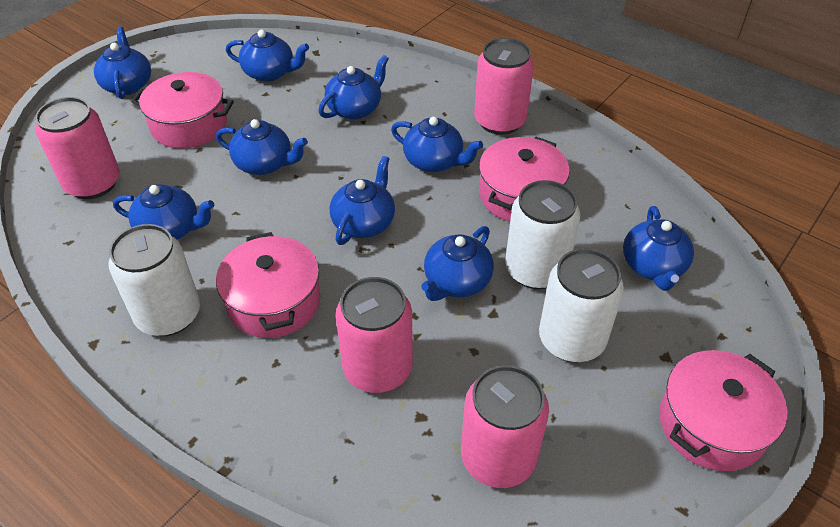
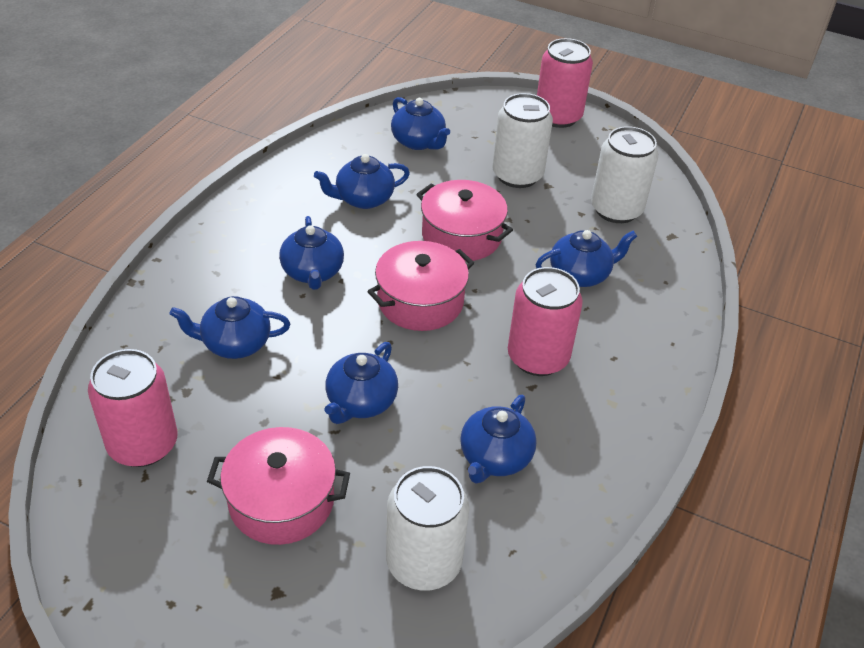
blue teapot: [94,27,151,99] [113,184,214,240] [216,119,308,175] [226,30,309,82] [318,55,389,120] [330,156,395,245] [391,117,483,172] [421,226,494,301] [623,206,694,291] = 9 -> [170,296,290,359] [279,216,344,290] [314,154,410,209] [325,342,398,424] [391,97,450,150] [460,395,537,484] [535,230,637,287] = 7
pink can: [35,97,120,199] [335,277,413,393] [461,365,549,488] [474,38,534,135] = 4 -> [88,349,178,467] [508,267,583,376] [537,38,593,128] = 3
pink pot: [131,72,234,149] [216,232,320,338] [479,137,570,222] [659,350,787,471] = 4 -> [207,427,350,545] [367,241,474,331] [417,180,513,261] = 3

